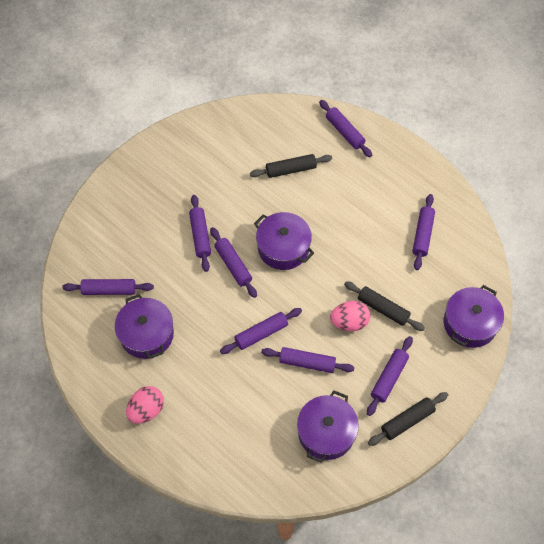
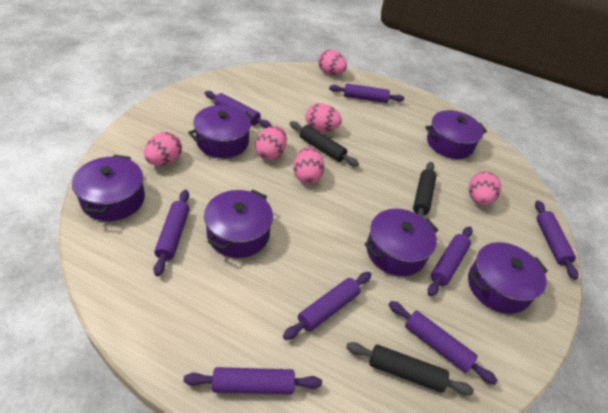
pink egg: [126,386,164,424] [330,301,370,331] = 2 -> [144,132,182,166] [255,126,287,160] [293,147,324,184] [305,103,342,132] [318,49,347,75] [469,171,501,205] = 6
purple pot: [115,294,174,359] [254,212,314,270] [297,391,359,463] [444,285,504,348] = 4 -> [72,155,145,221] [188,105,255,158] [204,190,273,258] [364,209,438,276] [425,110,487,159] [468,242,548,314] = 6

